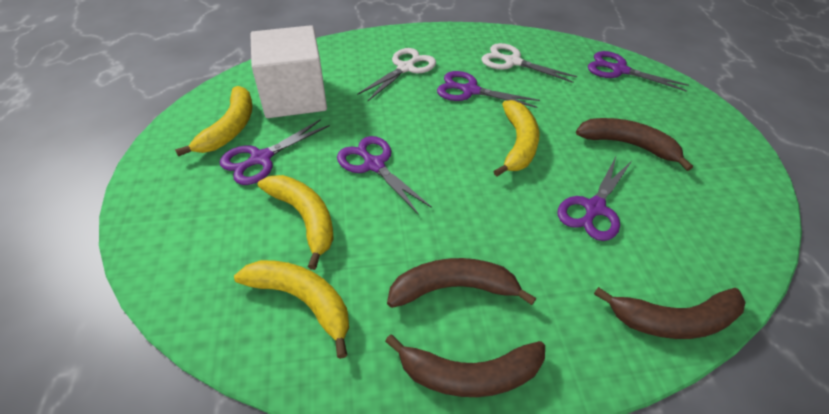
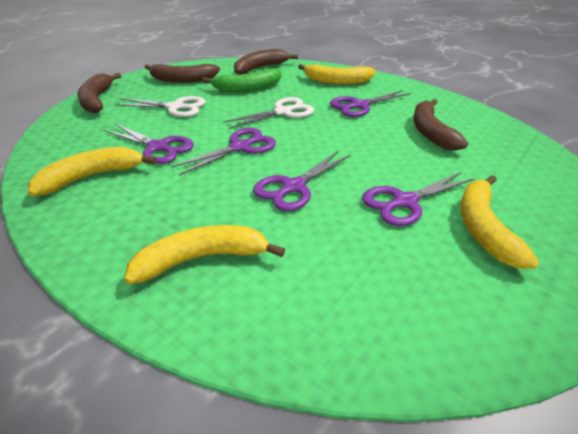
green banana: none = 0 -> [202,68,281,92] = 1
white cube: [251,25,327,118] = 1 -> none = 0

